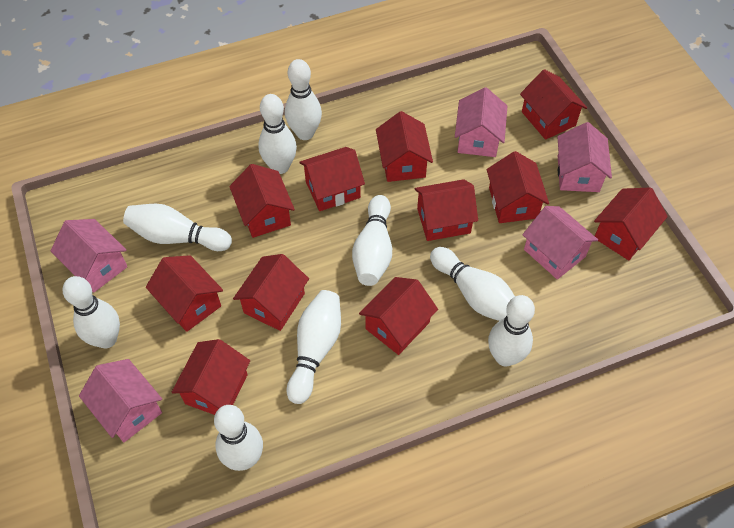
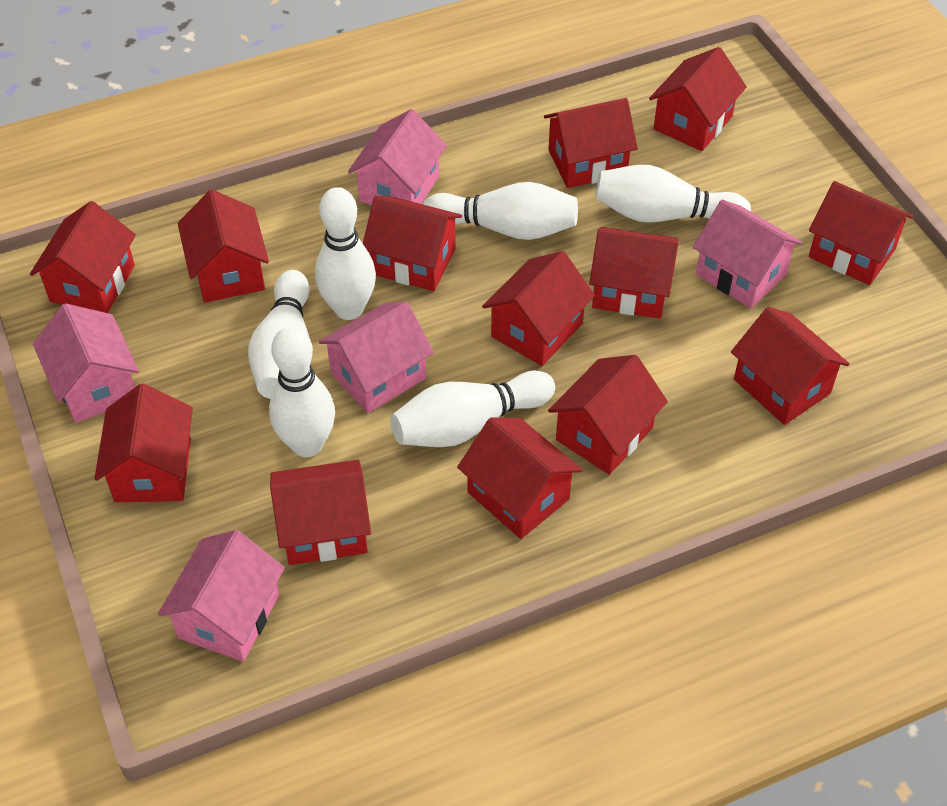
red house: [146,255,223,332] [172,339,250,415] [229,164,295,238] [233,254,309,331] [299,147,365,211] [359,277,438,355] [376,111,433,182] [415,179,478,241] [487,151,549,223] [520,69,587,140] [594,188,668,260] = 11 -> [30,201,136,313] [94,383,193,502] [178,190,269,302] [270,460,371,565] [363,196,462,291] [457,418,582,539] [482,251,595,366] [544,98,638,188] [548,355,668,475] [589,227,679,319] [649,47,747,151] [731,307,850,425] [809,181,913,285] = 13
white bowling pin: [63,276,120,348] [123,204,232,251] [214,405,263,471] [258,94,297,174] [285,59,322,140] [287,290,341,404] [352,195,392,286] [430,247,515,321] [488,295,535,367] = 9 -> [248,270,309,399] [269,326,335,457] [315,187,376,320] [390,371,555,447] [423,182,578,240] [595,165,751,223] = 6

